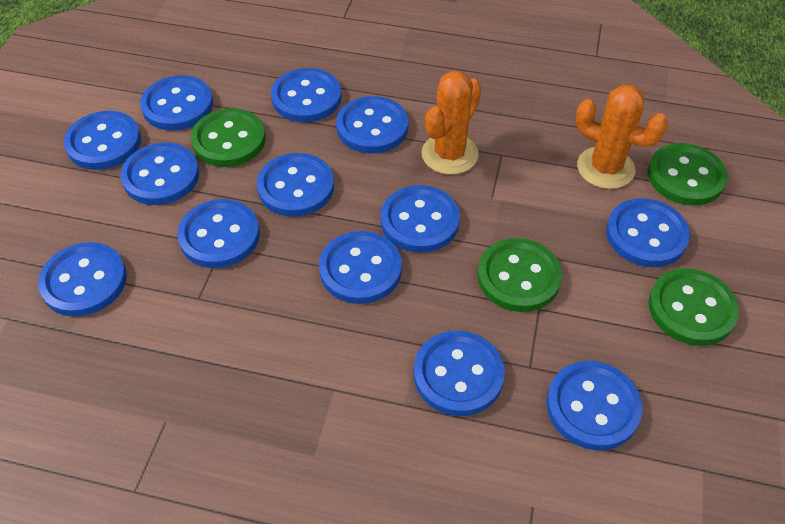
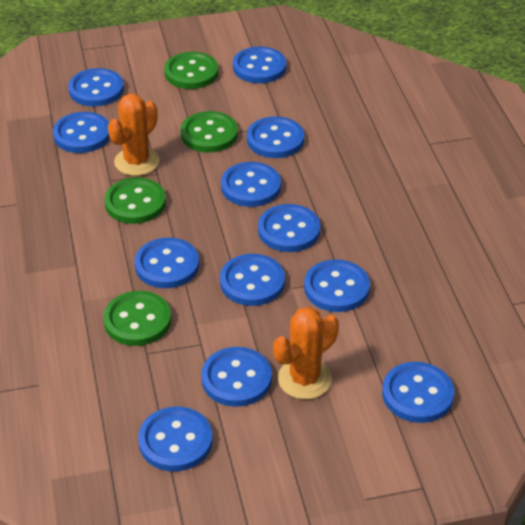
blue button: [38,242,127,317] [64,111,141,170] [121,143,199,205] [140,75,213,131] [178,199,260,268] [257,153,334,217] [271,68,342,122] [319,231,402,304] [336,96,408,153] [381,185,460,253] [414,331,505,416] [546,361,643,450] [606,198,690,267] = 13 -> [53,112,110,153] [68,68,124,107] [135,238,199,288] [138,407,213,471] [201,347,272,407] [220,254,285,306] [221,162,281,207] [233,46,286,83] [247,116,304,158] [258,204,321,252] [304,259,370,312] [382,362,455,423] = 12

